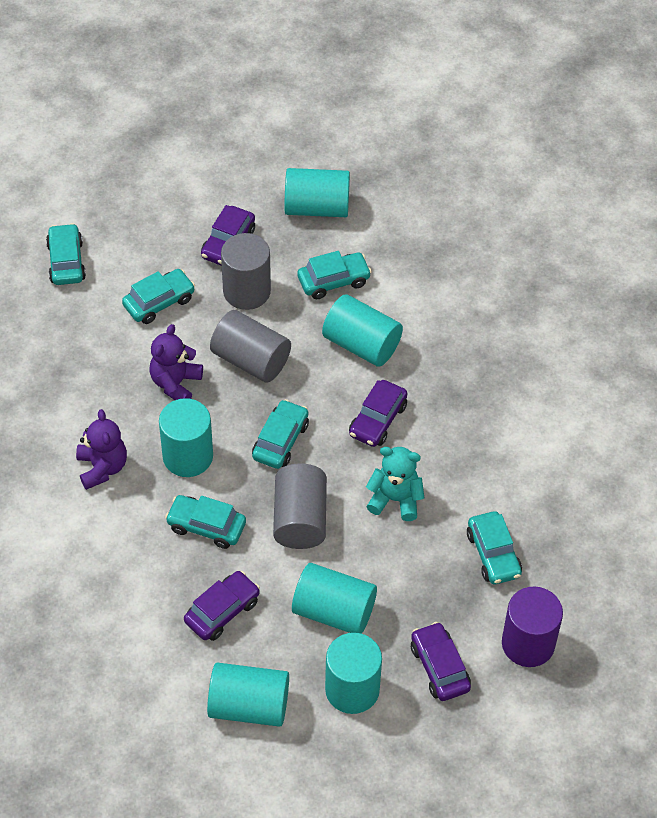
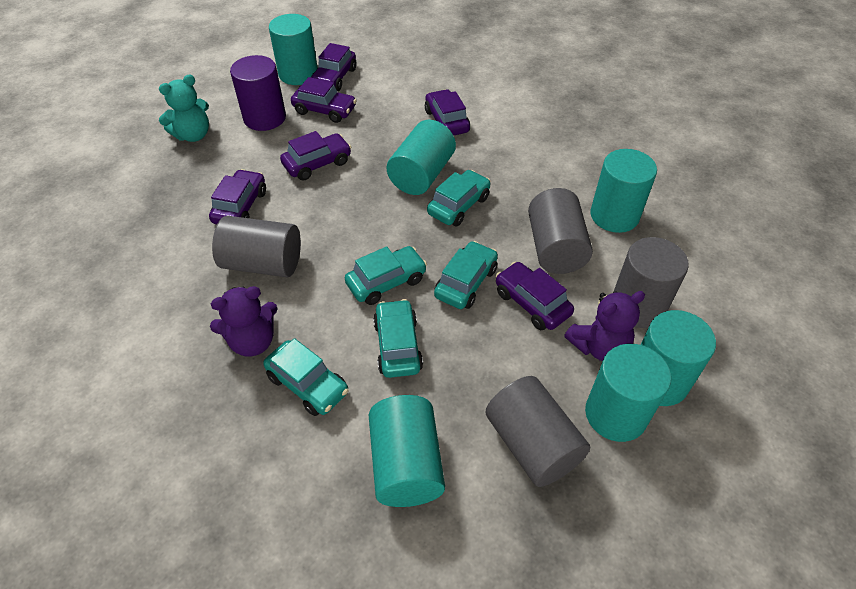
grey cylinder: [210,310,291,383] [221,233,271,310] [273,463,327,549] = 3 -> [212,216,301,277] [485,376,590,487] [528,188,593,274] [613,237,689,328] = 4
purple car: [184,571,260,641] [201,205,255,266] [349,380,407,447] [411,622,471,701] = 4 -> [209,169,266,224] [280,131,351,181] [291,77,357,123] [311,43,356,91] [425,89,470,136] [496,262,574,330] = 6
turquoise car: [46,223,86,285] [122,269,195,324] [165,495,246,549] [252,399,309,469] [297,251,372,299] [467,511,522,584] = 6 -> [263,338,349,416] [345,246,427,305] [373,299,423,378] [427,170,491,226] [434,241,498,309] = 5

